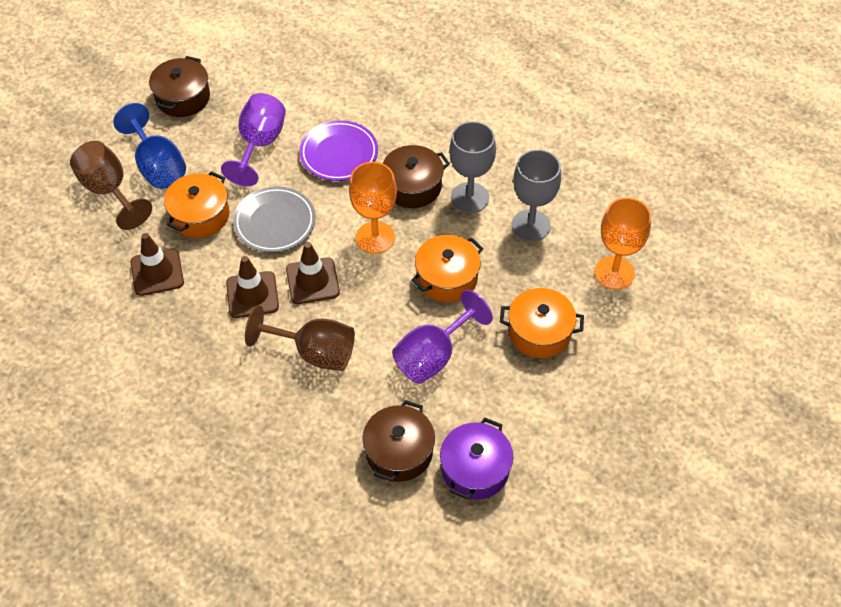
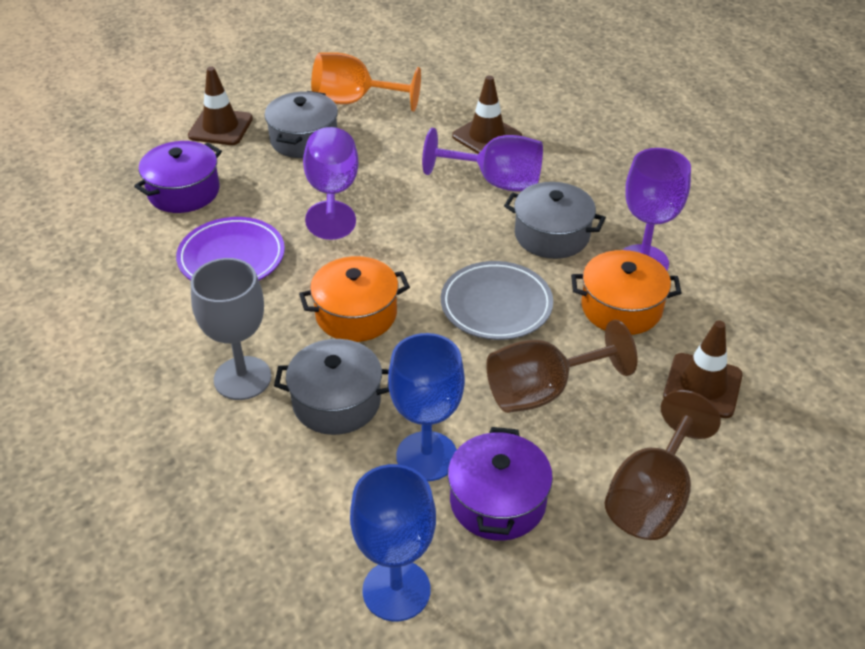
blue goblet: [113,103,186,189] = 1 -> [350,464,436,621] [388,333,465,481] = 2
brown pot: [149,56,210,117] [362,400,435,482] [383,145,450,208] = 3 -> none = 0
grey goblet: [449,121,496,213] [512,149,561,241] = 2 -> [191,258,271,400] = 1
grey pot: none = 0 -> [265,91,338,158] [274,339,389,435] [504,182,606,259] = 3
orange goblet: [349,162,397,254] [594,197,651,290] = 2 -> [311,52,421,111] = 1
orange pot: [164,171,229,238] [411,235,484,302] [500,288,584,358] = 3 -> [299,256,410,342] [571,250,682,335] = 2
purple goblet: [221,93,286,186] [392,290,493,384] = 2 -> [303,127,359,240] [422,128,543,192] [623,148,691,271] = 3
purple pot: [440,418,513,500] = 1 -> [134,141,222,213] [448,427,553,541] = 2

